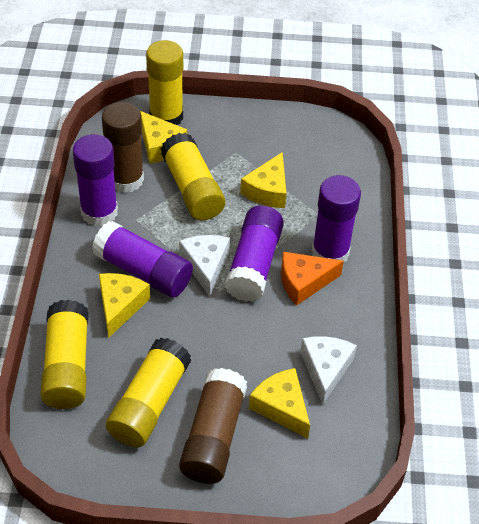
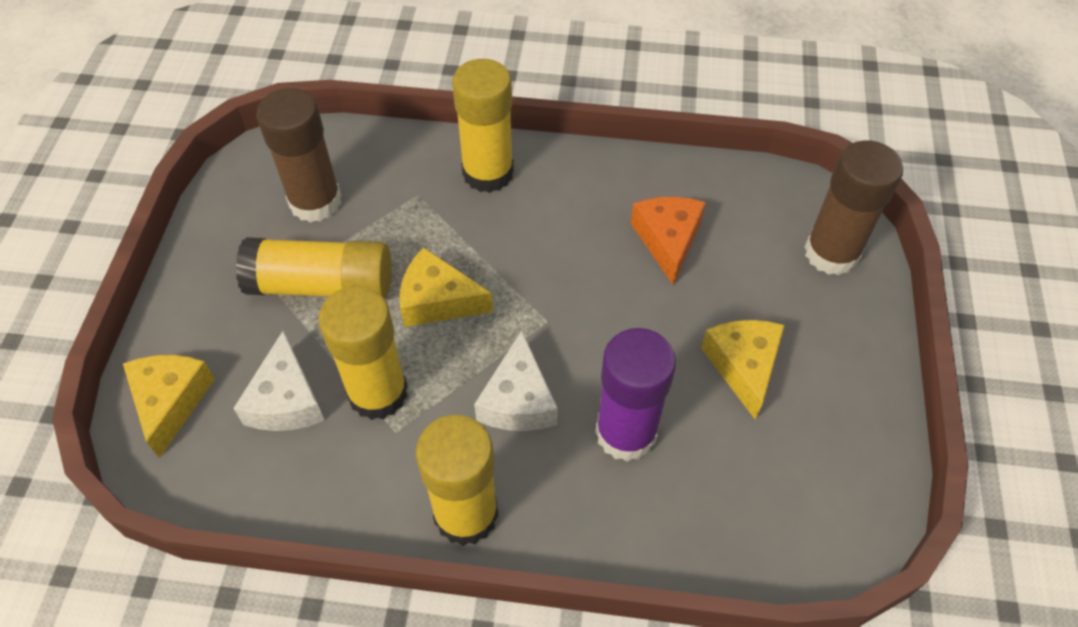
purple glue stick: [73,134,118,226] [92,221,193,297] [225,205,284,302] [312,175,361,262] = 4 -> [595,328,676,462] = 1
yellow cheese: [99,273,150,338] [140,111,187,164] [240,152,287,208] [249,368,310,438] = 4 -> [123,355,215,458] [400,247,493,327] [701,320,785,420] = 3

